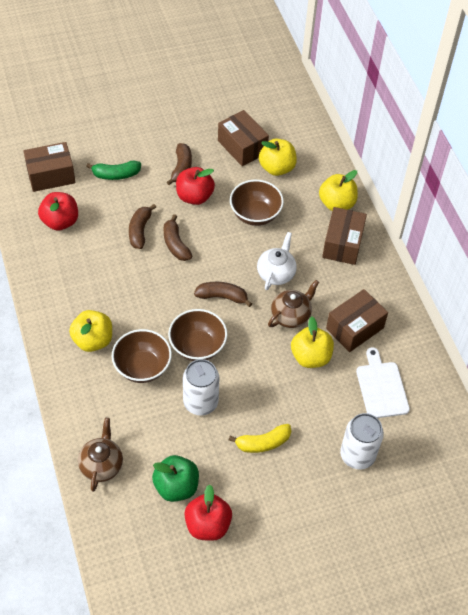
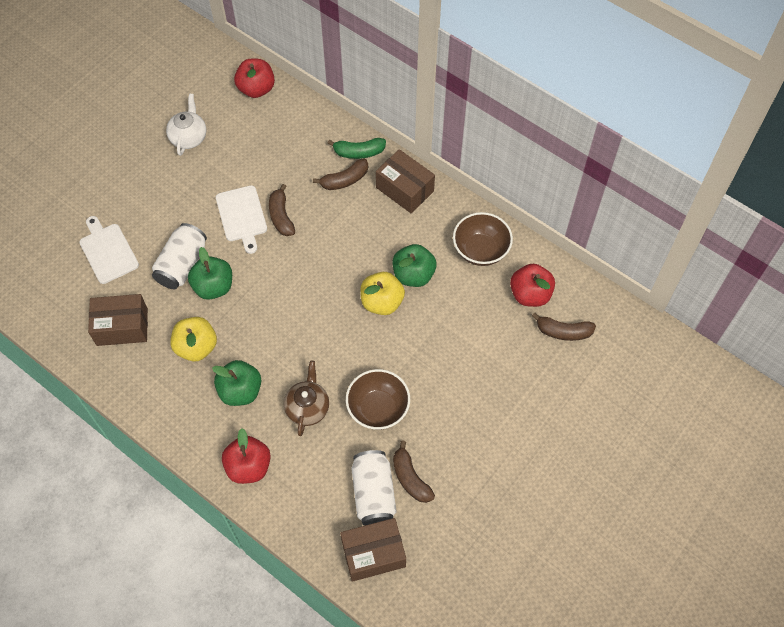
brown bowl: [112,329,172,383] [168,309,227,361] [230,180,284,226] = 3 -> [346,369,410,430] [453,212,513,266] = 2
brown box: [23,142,75,192] [218,110,269,166] [322,207,367,265] [326,289,388,352] = 4 -> [88,294,148,346] [340,518,406,582] [376,149,435,213] = 3
brown teapot: [78,418,123,492] [268,280,319,328] = 2 -> [284,361,329,436] = 1
green apple: [152,455,199,502] = 1 -> [188,247,232,300] [212,360,261,406] [393,244,436,287] = 3
white cutting board: [356,347,410,418] = 1 -> [79,216,139,284] [216,185,267,254] = 2
yellow apple: [69,310,112,352] [259,139,297,176] [291,316,334,368] [319,170,358,211] = 4 -> [170,317,217,361] [360,272,405,315] = 2
yellow banana: [229,424,291,453] = 1 -> none = 0

